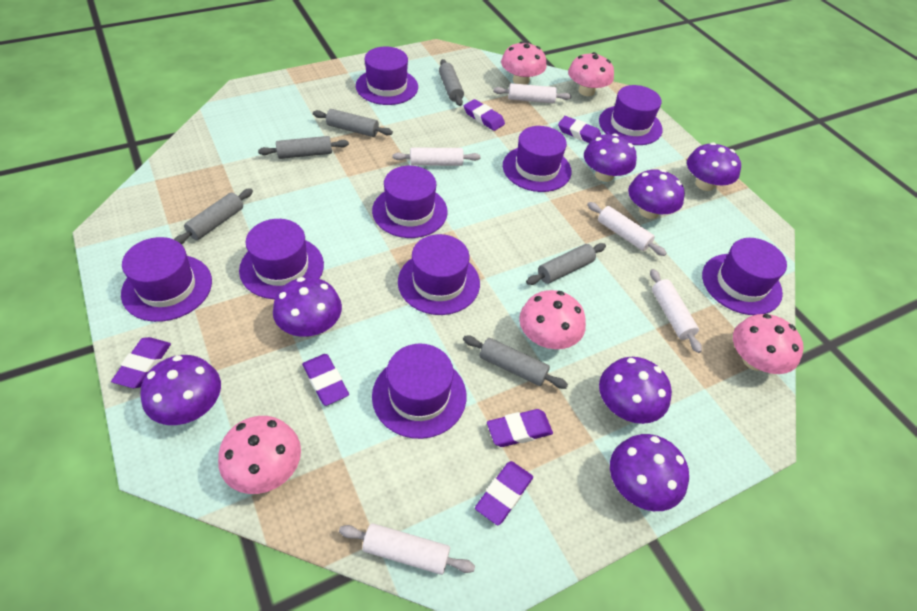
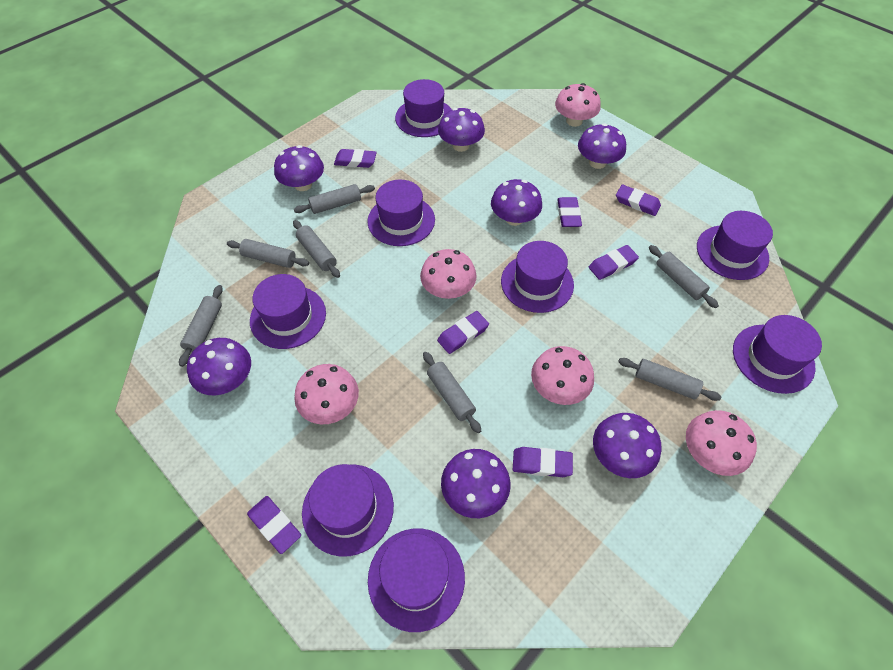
grey rolling pin: [174,188,253,245] [258,136,349,159] [313,109,393,137] [439,59,464,106] [463,336,568,389] [526,243,606,285] = 6 -> [179,285,223,367] [227,239,309,268] [293,220,340,278] [294,184,375,214] [423,352,481,433] [618,358,721,401] [649,245,719,308] = 7
purple eraser: [111,337,171,388] [302,354,349,406] [464,99,505,131] [475,461,533,525] [487,409,553,447] [558,116,601,143] = 6 -> [247,496,301,554] [334,149,377,168] [437,311,489,354] [513,447,573,477] [557,197,582,227] [589,245,639,280] [616,185,661,216] = 7
purple hat: [121,237,212,322] [239,219,324,299] [356,47,418,105] [372,166,448,238] [372,344,466,439] [398,234,480,315] [503,126,572,192] [599,85,663,145] [702,238,787,315] = 9 -> [250,274,326,349] [302,464,394,557] [367,180,435,246] [368,529,465,632] [395,79,452,137] [501,241,574,313] [697,211,773,280] [733,315,822,394] = 8
white rolling pin: [339,523,475,575] [392,148,481,166] [493,83,572,103] [587,202,667,256] [650,269,702,353] = 5 -> none = 0

